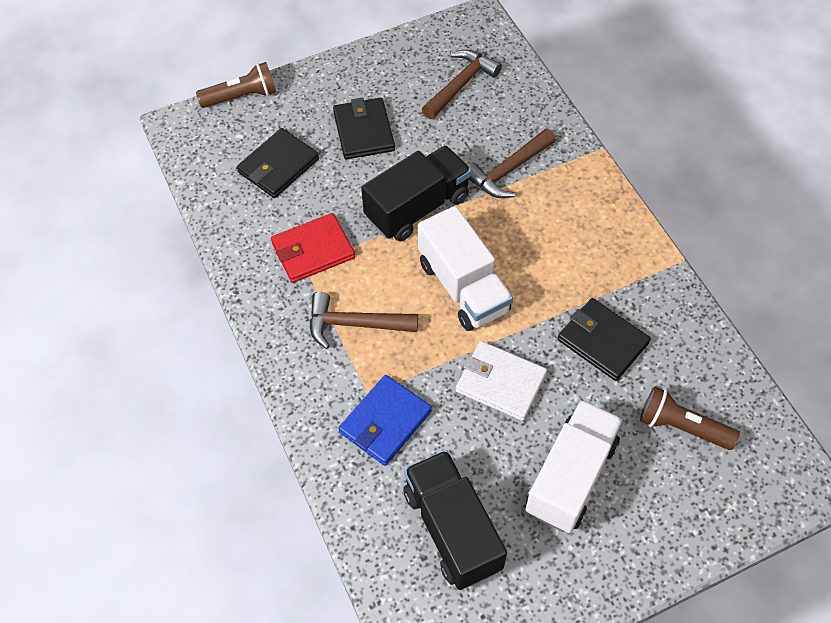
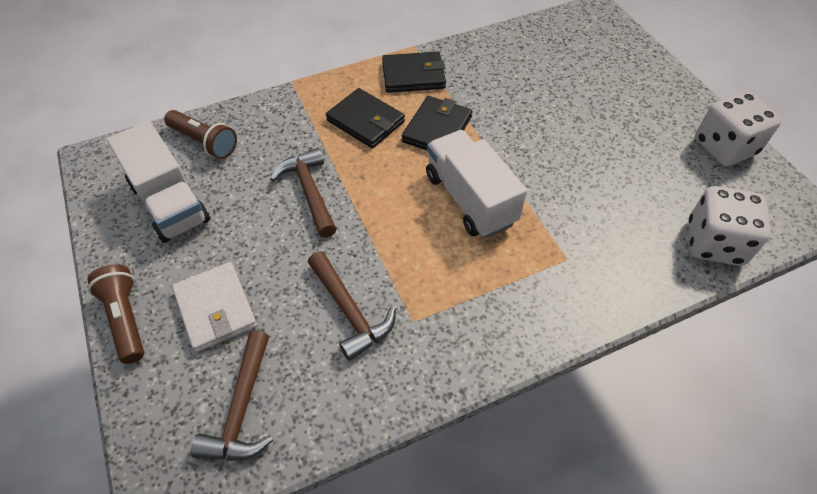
black truck: [361,145,471,242] [404,450,507,590] = 2 -> none = 0
blue wallet: [338,375,432,466] = 1 -> none = 0
red wallet: [271,213,355,283] = 1 -> none = 0
white dice: none = 0 -> [689,186,771,266] [695,91,781,166] = 2

